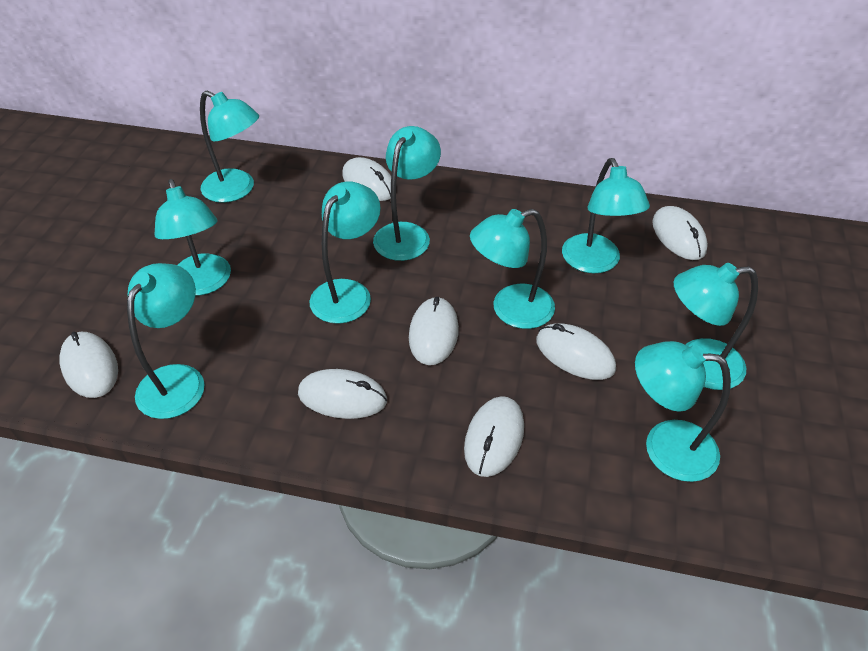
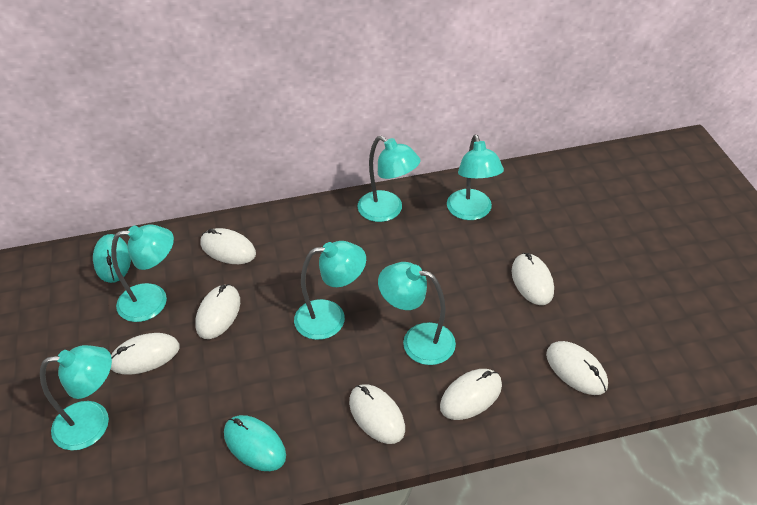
turquoise lamp: [127,263,205,419] [154,179,231,296] [200,91,259,203] [309,182,381,324] [373,126,441,261] [470,209,555,329] [562,158,650,273] [635,341,731,482] [674,263,758,390] = 9 -> [40,345,112,450] [111,224,174,322] [294,241,366,340] [358,136,421,222] [378,262,456,365] [447,135,504,220] = 6
turquoise mouse: none = 0 -> [93,234,131,283] [224,415,286,471] = 2

